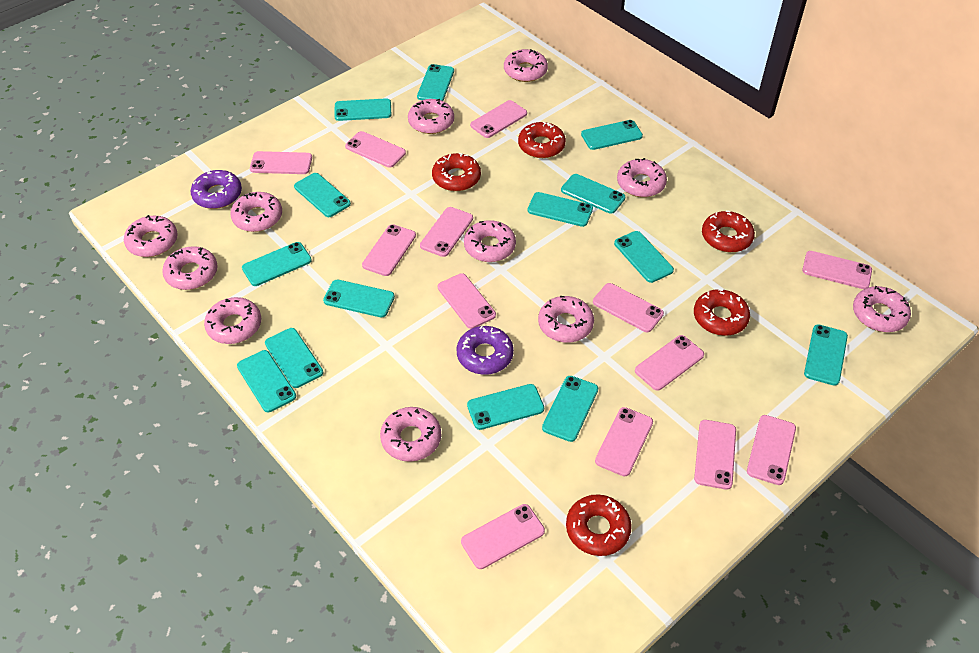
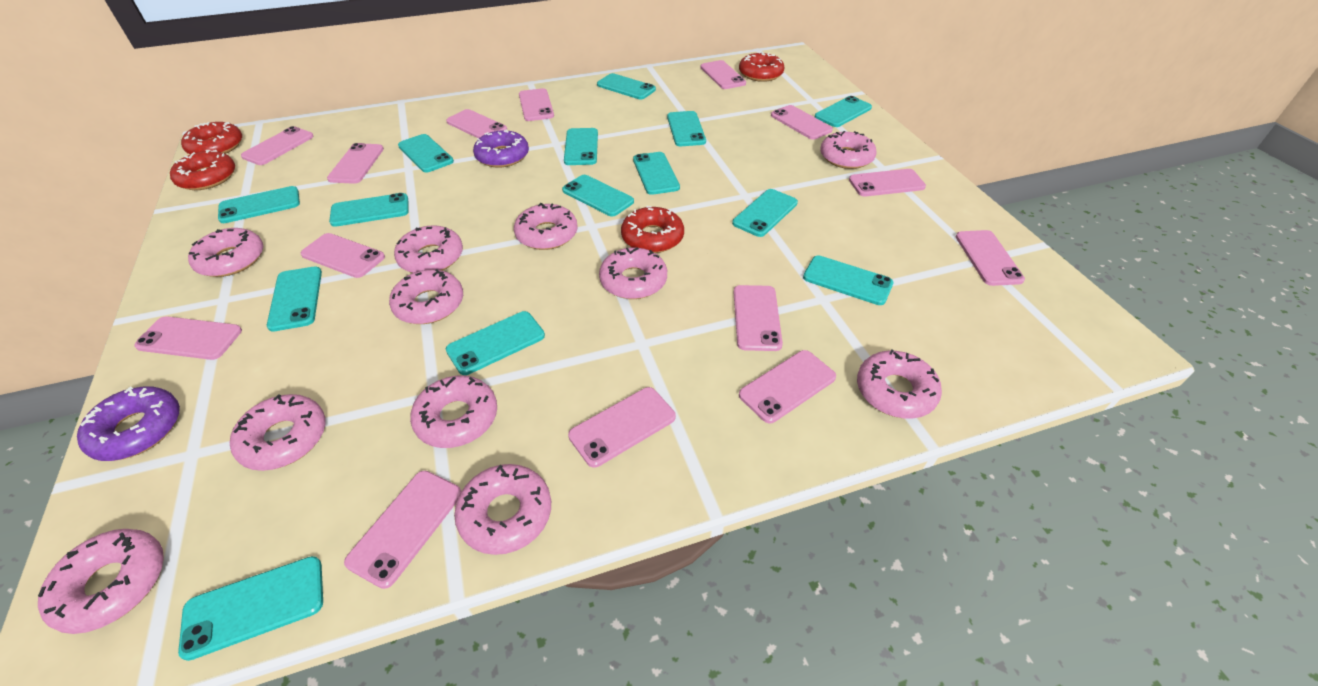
pink phone: [250,151,312,174] [345,131,406,168] [362,224,416,276] [420,207,473,257] [438,273,496,329] [461,504,545,569] [470,100,527,138] [593,283,664,332] [595,407,653,477] [635,335,704,391] [694,420,736,490] [747,415,796,485] [802,251,872,289] = 13 -> [134,317,242,360] [241,126,314,165] [301,233,385,278] [327,143,384,184] [344,471,462,589] [446,109,507,138] [519,88,554,121] [568,387,676,468] [701,60,746,89] [734,285,783,351] [739,350,836,423] [771,105,833,140] [849,169,926,197] [956,230,1025,286] = 14
red donut: [432,153,481,191] [518,122,566,158] [566,494,632,556] [694,289,750,336] [702,210,755,252] = 5 -> [170,150,235,190] [181,122,242,155] [621,206,684,253] [739,52,784,82] = 4

